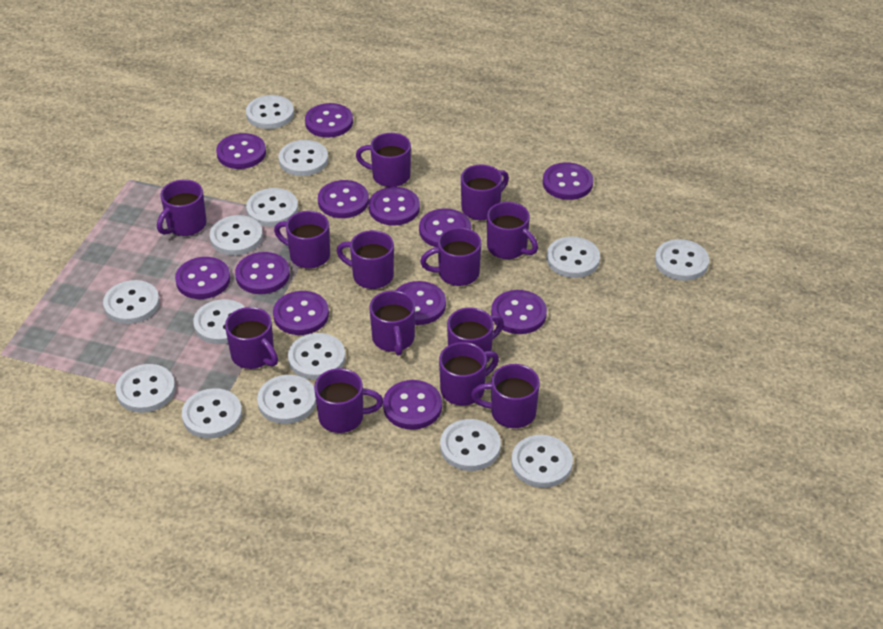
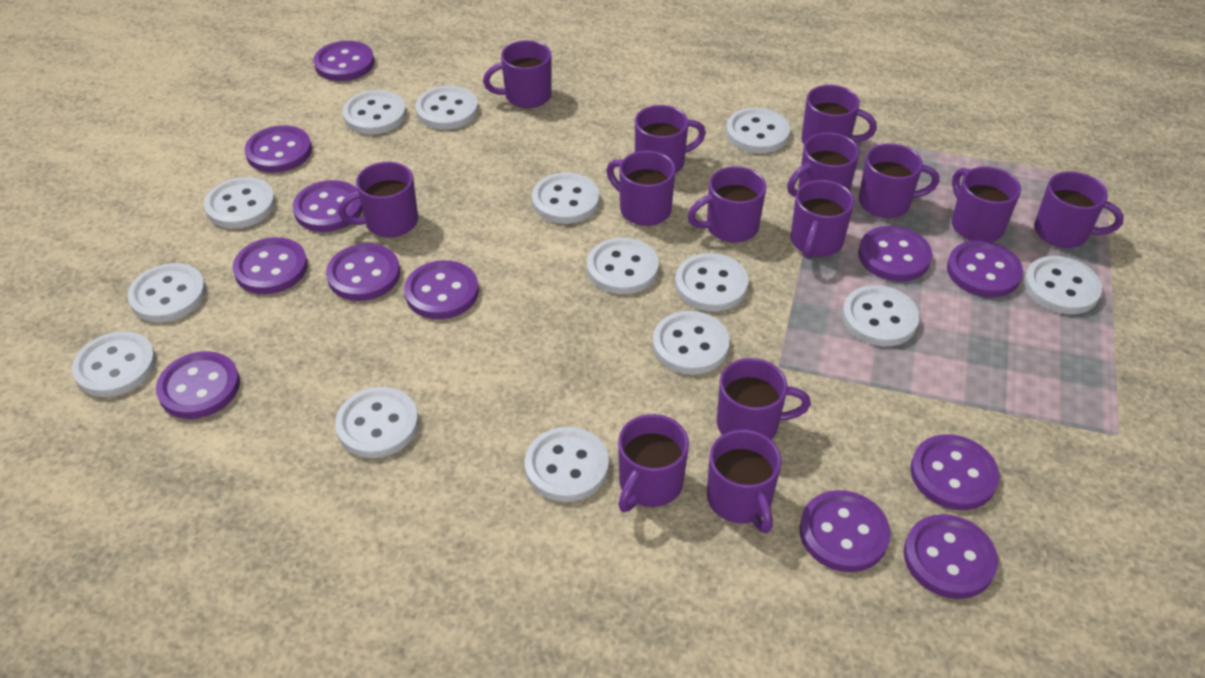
purple mug: [157,179,207,236] [225,307,278,369] [274,211,330,269] [314,368,383,433] [337,230,394,289] [356,133,411,187] [369,290,415,356] [420,227,481,286] [439,342,499,406] [447,307,504,363] [461,165,509,220] [471,364,540,428] [487,202,538,259] = 13 -> [338,162,418,238] [483,40,552,108] [606,151,676,226] [618,414,689,512] [635,105,706,173] [688,166,766,243] [707,430,782,533] [717,358,811,440] [787,132,859,197] [791,180,854,259] [801,85,877,144] [859,143,939,218] [952,166,1021,242] [1034,171,1124,248] = 14

